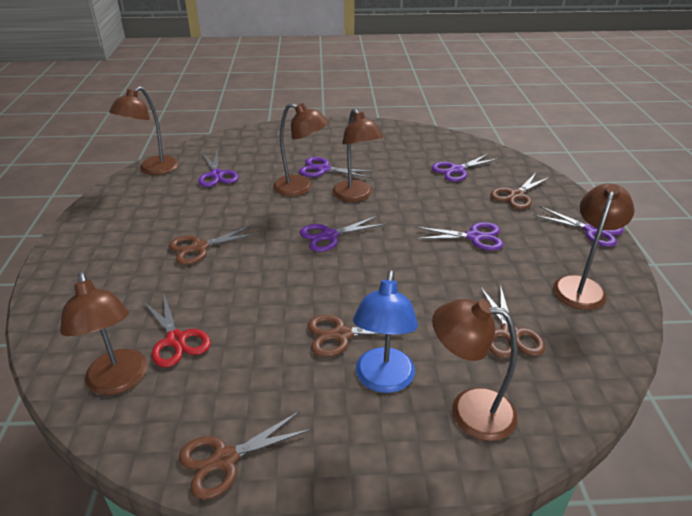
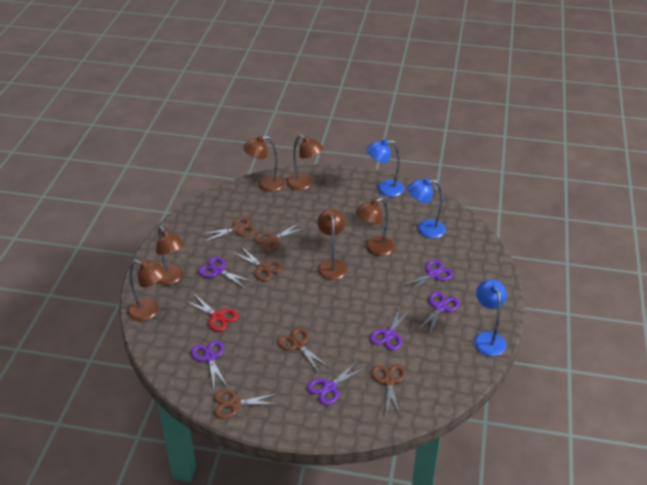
blue lamp: [353,270,418,393] = 1 -> [366,139,404,197] [407,178,446,238] [474,280,507,356] = 3
brown scissors: [169,225,259,265] [179,411,312,500] [307,315,415,357] [480,284,545,358] [490,173,550,209] = 5 -> [201,217,256,242] [214,390,279,419] [232,246,283,281] [254,222,306,252] [278,328,330,373] [371,365,405,416] = 6

